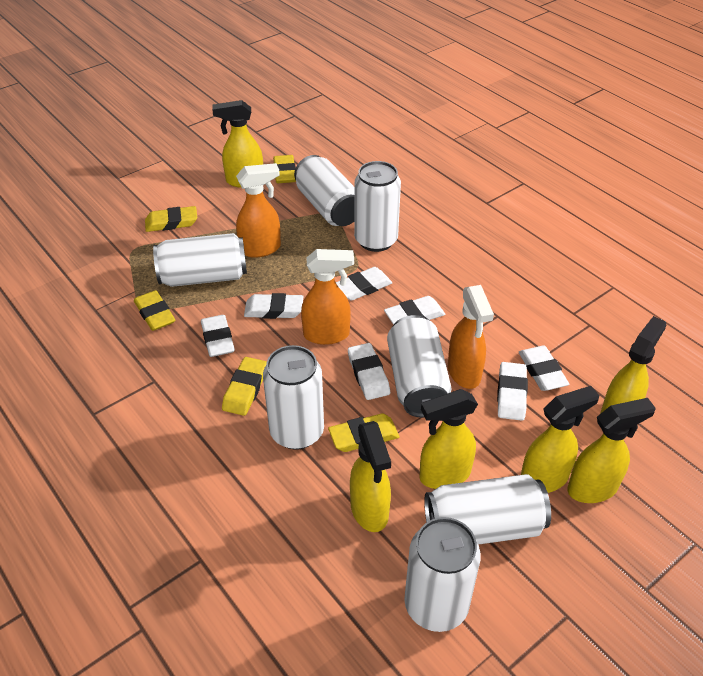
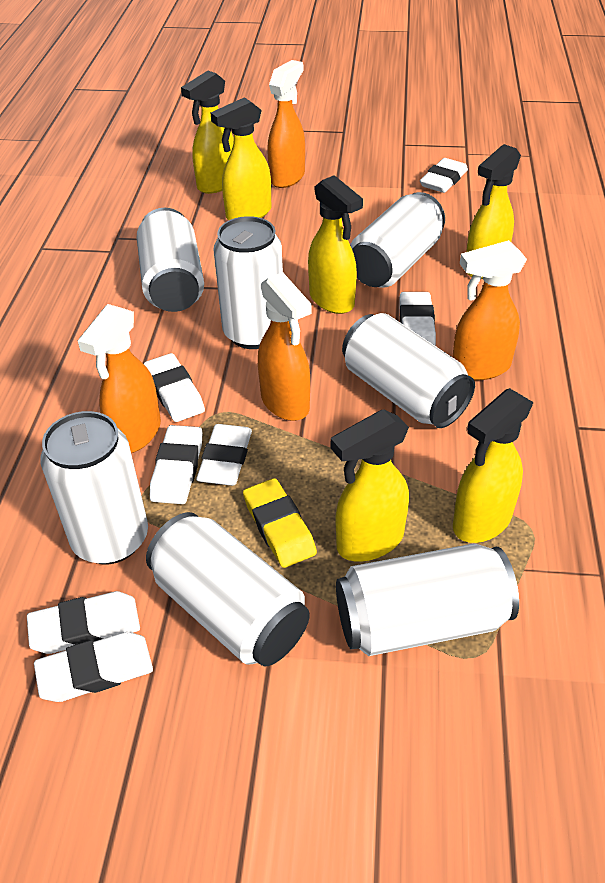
orange spray bottle: [236,163,281,258] [301,249,354,345] [448,285,494,389] = 3 -> [77,304,161,453] [258,272,312,421] [267,60,305,188] [453,240,527,380] = 4
yellow eraser: [134,290,175,331] [145,206,197,232] [222,357,267,416] [273,155,296,183] [328,413,399,452] = 5 -> [243,478,317,568] = 1

